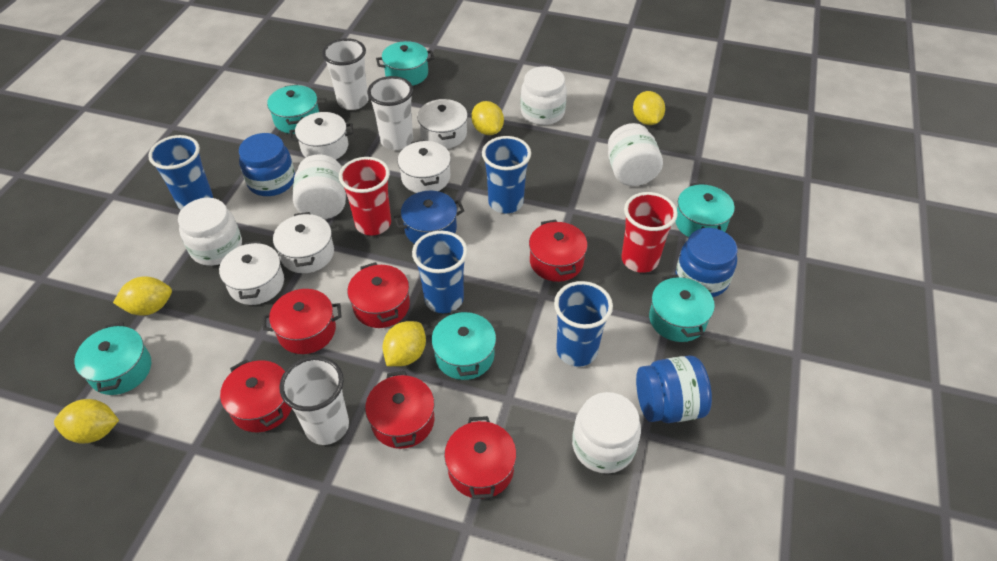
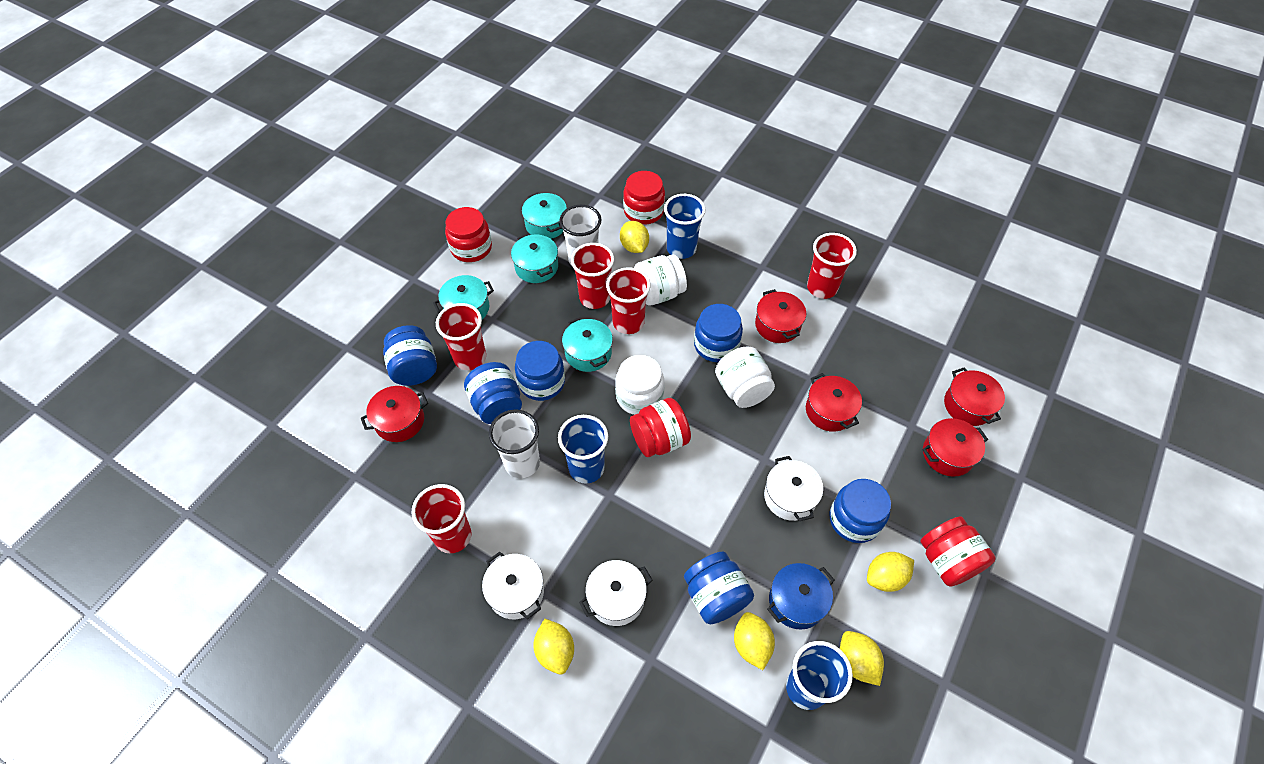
blue cup: [148,135,213,210] [412,231,468,313] [482,136,531,213] [554,281,613,367] = 4 -> [558,415,608,484] [664,194,706,259] [786,641,853,710] = 3
blue jar: [239,133,295,196] [636,355,712,423] [676,228,738,297] = 3 -> [383,325,437,386] [464,362,522,424] [515,341,565,401] [684,552,754,624] [694,304,743,362] [830,479,891,543] = 6
red cup: [339,157,391,235] [621,192,678,273] = 2 -> [411,484,471,553] [436,303,486,370] [571,243,614,309] [606,267,651,334] [807,233,857,299] = 5
red jar: none = 0 -> [445,207,492,262] [623,171,665,225] [630,398,691,457] [920,516,996,587] = 4
red pot: [220,359,292,432] [263,289,342,354] [347,262,410,328] [365,371,435,449] [444,416,516,499] [529,219,587,282] = 6 -> [361,386,428,442] [755,289,806,343] [806,373,862,432] [922,418,988,477] [944,367,1005,426] = 5
turquoise pot: [74,322,151,395] [267,84,319,134] [376,41,434,86] [432,309,496,380] [649,274,715,342] [675,183,735,237] = 6 -> [433,275,494,319] [511,233,558,283] [522,192,567,239] [562,317,613,372] = 4
white cup: [279,356,349,445] [322,38,369,110] [367,76,413,150] = 3 -> [489,410,540,478] [559,205,602,266] = 2
white jar: [178,198,242,266] [293,154,346,219] [520,66,567,125] [572,392,641,474] [608,123,663,186] = 5 -> [615,355,664,415] [634,255,687,305] [715,346,775,408] = 3
white pot: [219,241,284,305] [273,212,334,273] [290,112,353,160] [398,140,451,193] [417,98,468,149] = 5 -> [482,552,544,619] [579,560,652,626] [764,456,823,521] = 3

